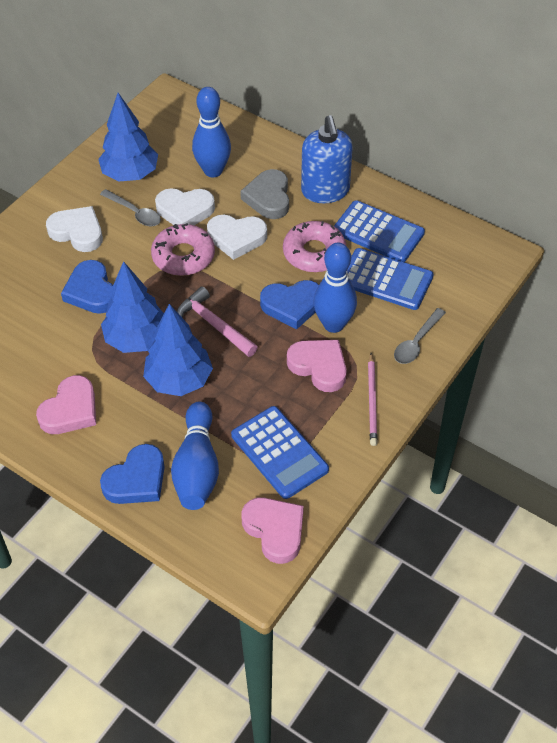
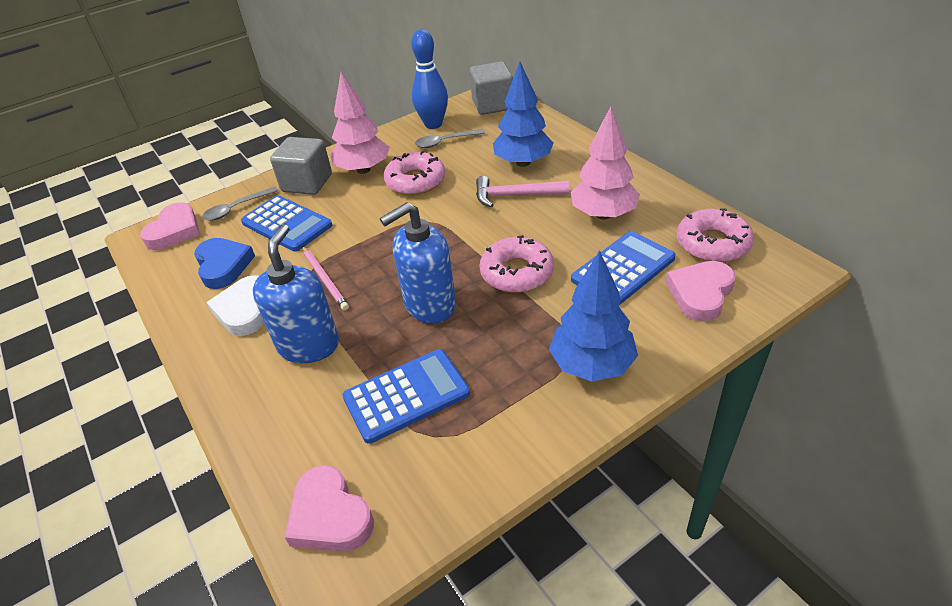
blue bowling pin: [171,402,219,510] [192,87,231,178] [313,242,357,333] = 3 -> [411,29,448,129] = 1
blue heart: [61,260,113,314] [100,444,165,504] [260,280,319,329] = 3 -> [194,238,255,289] = 1
blue soap dispenser: [301,115,353,203] = 1 -> [253,224,339,363] [380,202,456,323] = 2
blue tree: [98,93,158,181] [101,261,164,353] [143,304,213,396] = 3 -> [493,61,554,167] [549,250,638,382] = 2
grey cube: none = 0 -> [270,137,332,195] [470,61,513,115] = 2
grey heart: [240,169,289,219] = 1 -> none = 0
pink donut: [151,223,215,276] [283,221,346,272] = 2 -> [384,151,445,195] [479,235,554,293] [676,208,754,262] = 3
pink tree: none = 0 -> [330,72,389,174] [571,106,640,219] = 2
white heart: [46,206,103,252] [155,188,215,225] [207,215,267,260] = 3 -> [206,275,264,336] = 1

